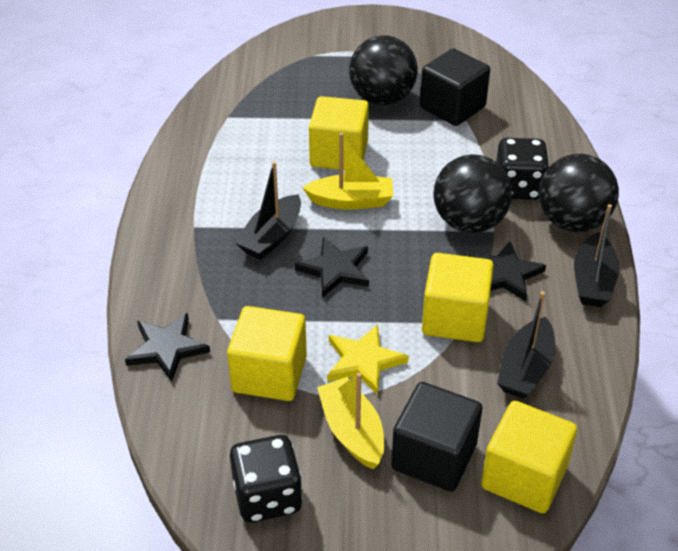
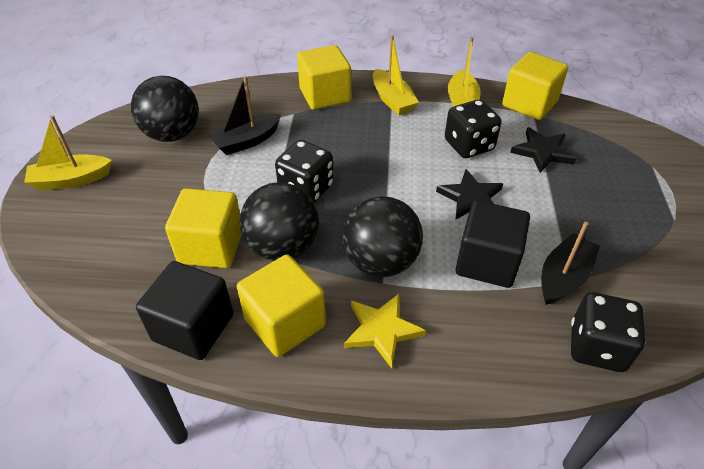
black boat: [235,162,301,260] [497,291,555,399] [574,204,619,307] = 3 -> [208,76,281,155] [541,222,600,305] = 2
black dice: [230,435,303,523] [496,138,549,200] = 2 -> [275,140,334,203] [445,100,502,158] [571,292,645,372] = 3
black star: [125,313,210,382] [294,237,369,297] [468,241,546,302] = 3 -> [436,169,503,220] [510,127,576,173] = 2
yellow boat: [302,133,393,210] [317,372,384,469] = 2 -> [24,115,112,190] [373,35,419,115] [448,37,480,107] = 3

